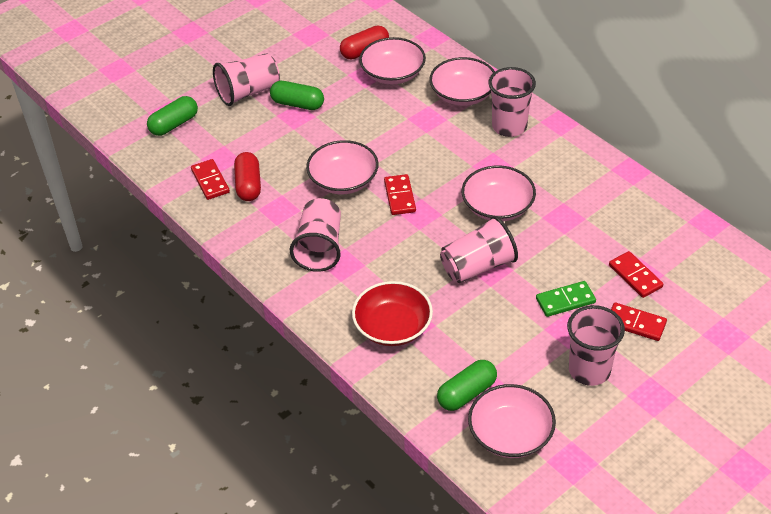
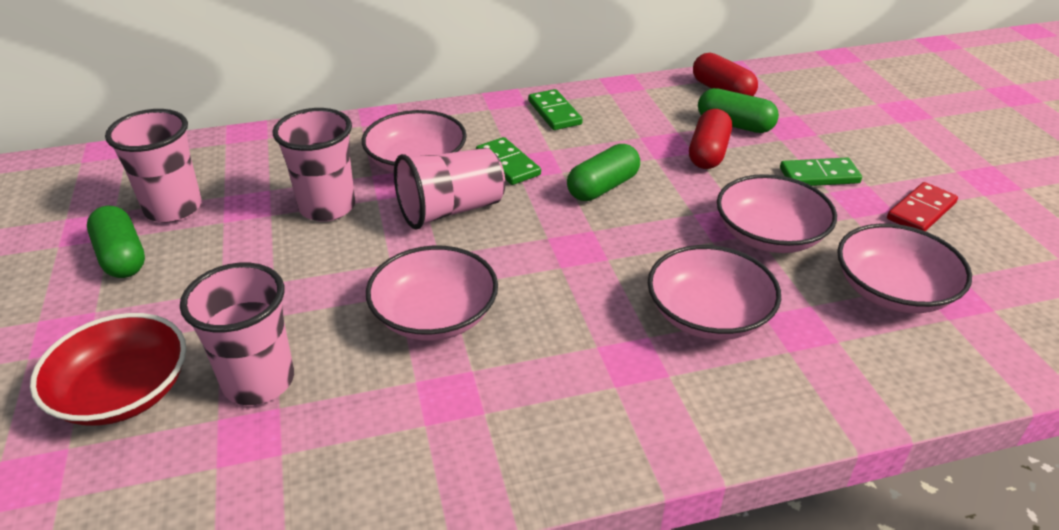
green domino: [536,281,596,317] = 1 -> [476,137,541,185] [528,89,583,130] [780,157,862,186] = 3
pink cup: [213,53,280,106] [290,198,341,272] [440,216,518,283] [488,67,536,137] [567,305,625,386] = 5 -> [105,109,202,223] [180,263,294,405] [273,108,355,222] [394,148,505,230] = 4
red domino: [191,159,230,200] [384,174,416,215] [609,251,663,298] [611,302,667,341] = 4 -> [887,182,958,231] = 1

